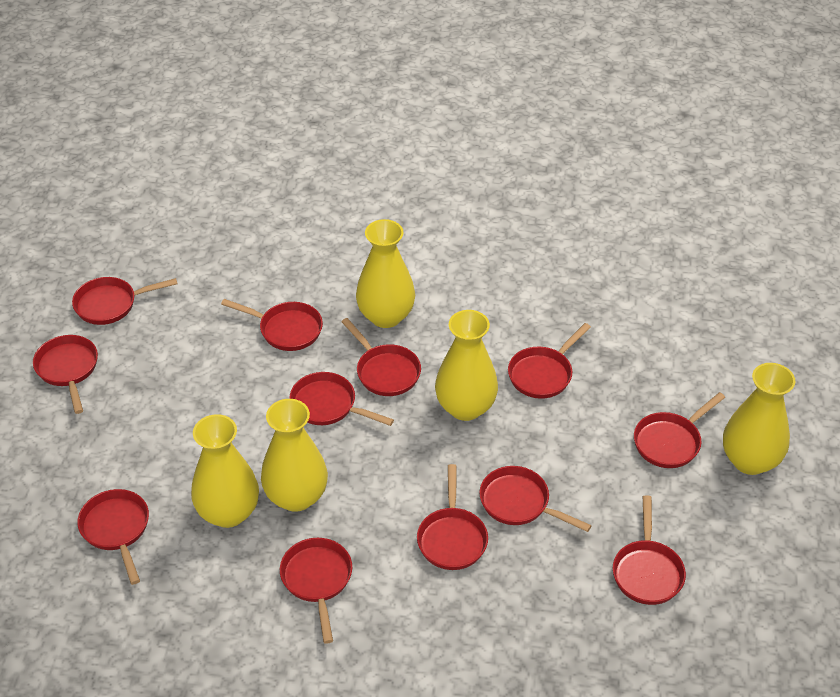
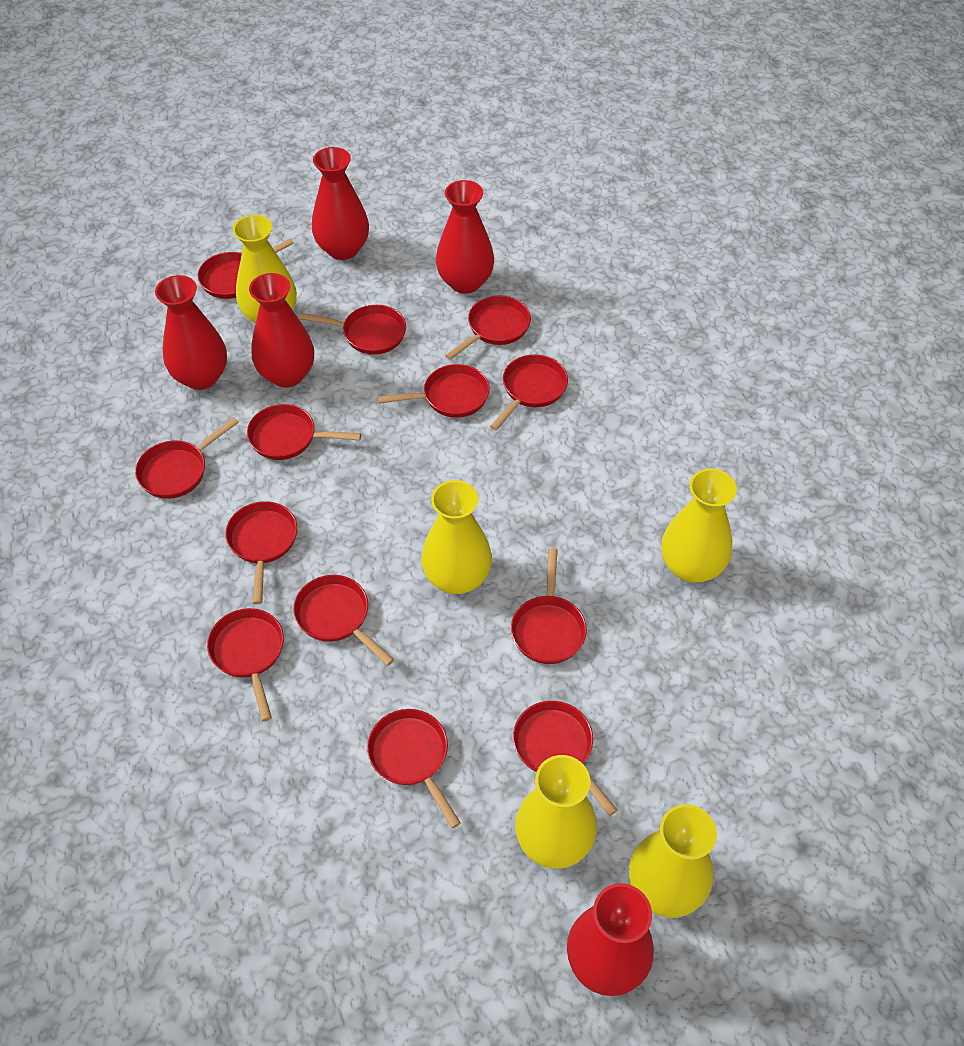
red pan: [33,335,98,414] [72,277,177,325] [77,489,149,585] [221,299,323,351] [280,538,352,644] [289,372,394,426] [341,318,421,396] [417,464,488,570] [479,466,592,532] [508,323,591,399] [613,495,686,605] [634,392,725,468] = 12 -> [135,417,239,499] [198,239,294,299] [207,608,284,721] [225,501,298,605] [247,404,361,460] [293,575,394,666] [299,305,406,355] [367,709,461,828] [378,364,490,418] [445,296,531,360] [490,355,568,431] [511,548,587,664] [513,701,617,816] = 13
red vase: none = 0 -> [155,275,227,390] [249,273,314,388] [312,147,369,260] [436,180,494,294] [567,883,654,996] = 5

